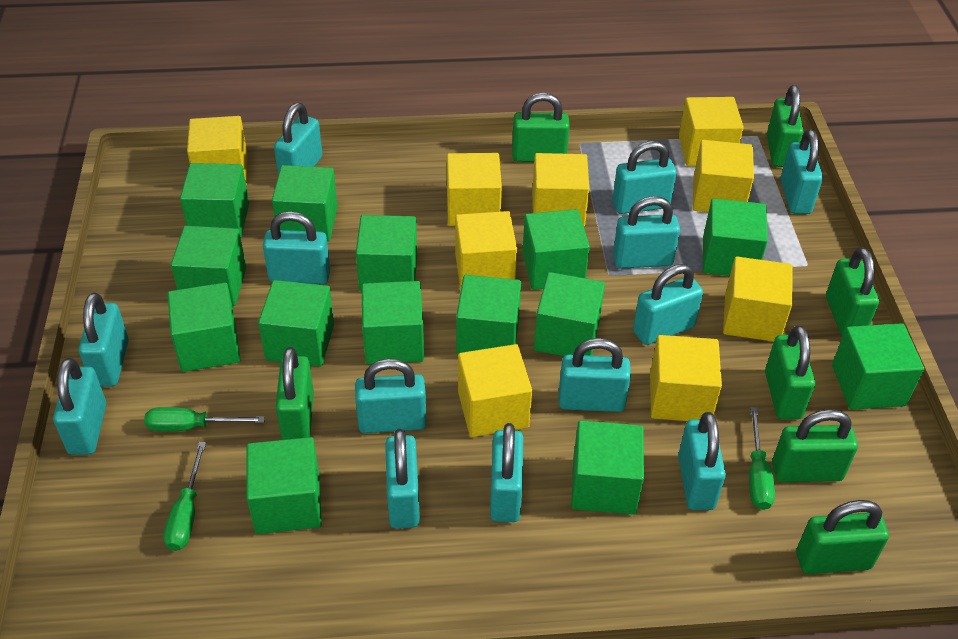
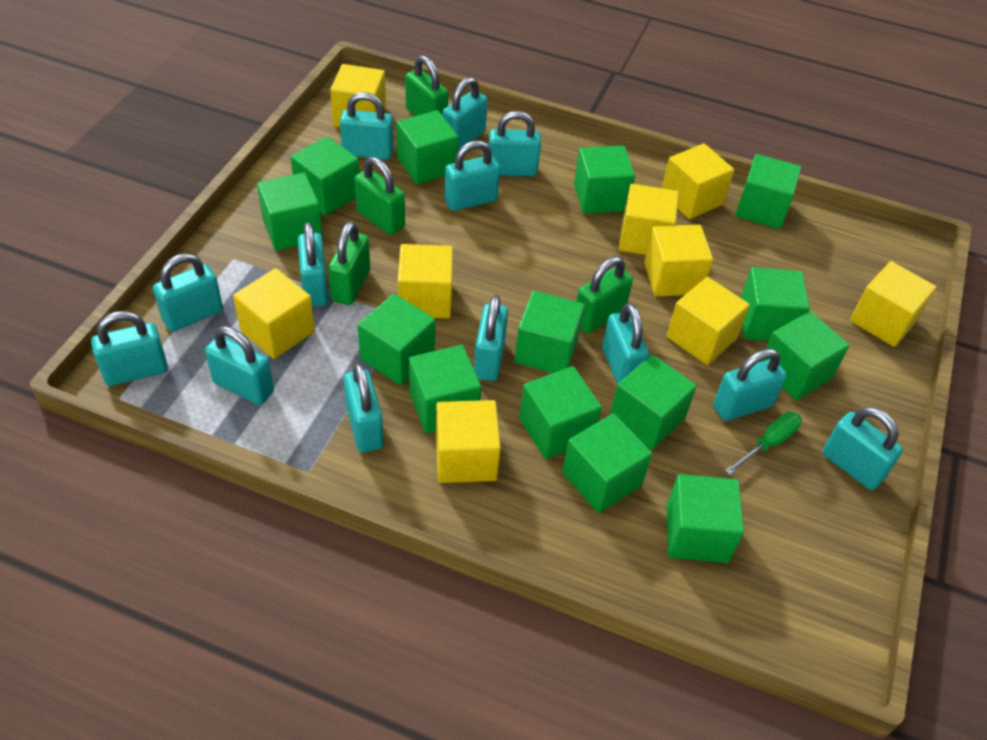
green padlock: [276,347,314,440] [512,93,570,162] [765,325,815,420] [767,85,803,167] [772,409,858,482] [796,500,889,574] [826,247,879,337] = 7 -> [328,221,370,305] [354,157,405,235] [405,55,448,116] [576,256,633,333] = 4
green screwdriver: [144,407,265,432] [164,442,206,551] [749,407,775,510] = 3 -> [725,412,802,475] = 1

